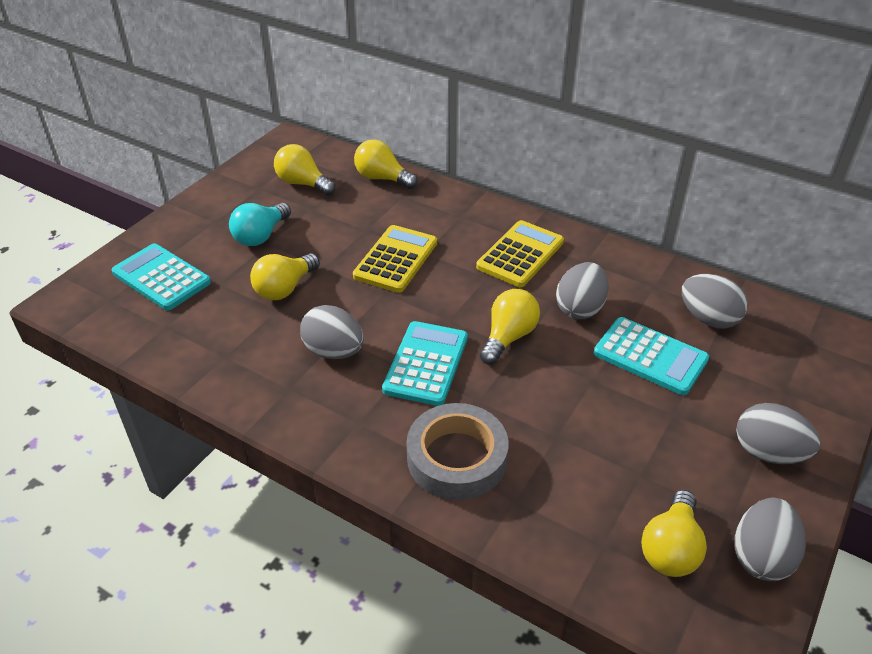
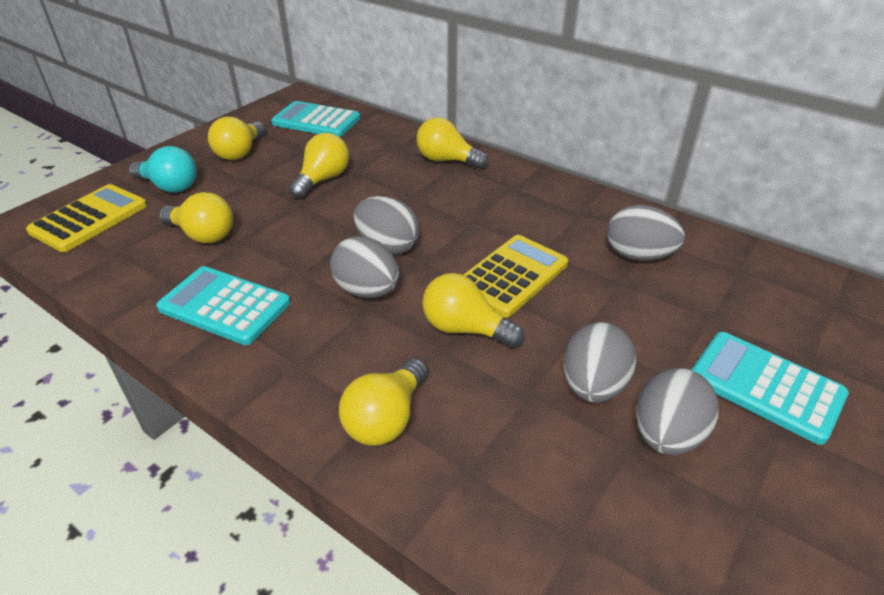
grey tape: [406,403,508,500] = 1 -> none = 0
yellow light bulb: [250,253,320,300] [274,144,336,196] [354,139,418,189] [480,289,540,365] [641,490,707,577] = 5 -> [159,192,233,243] [208,117,265,160] [289,133,349,198] [339,358,428,446] [416,117,488,169] [422,273,525,348] = 6

